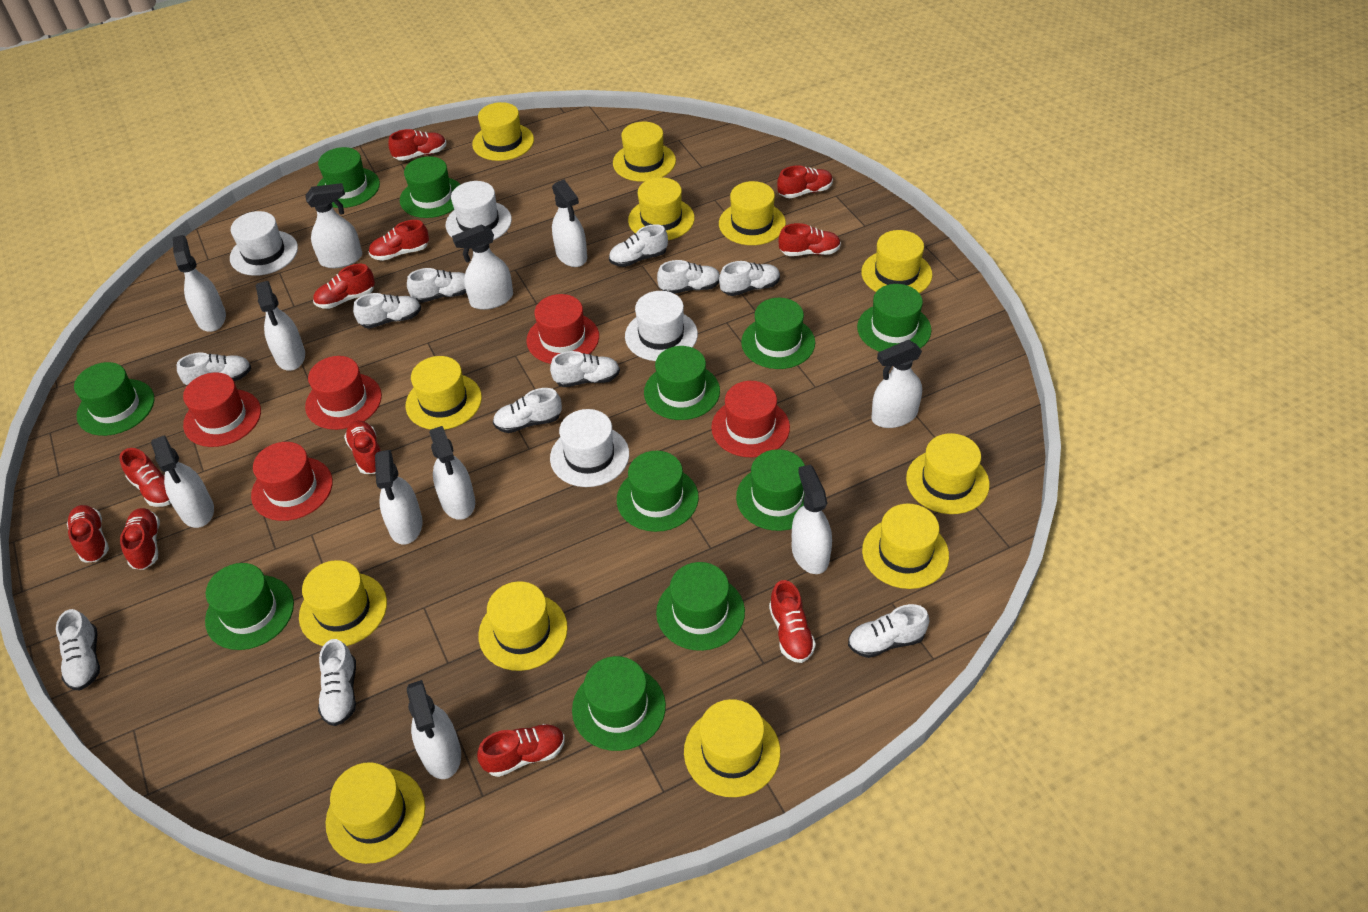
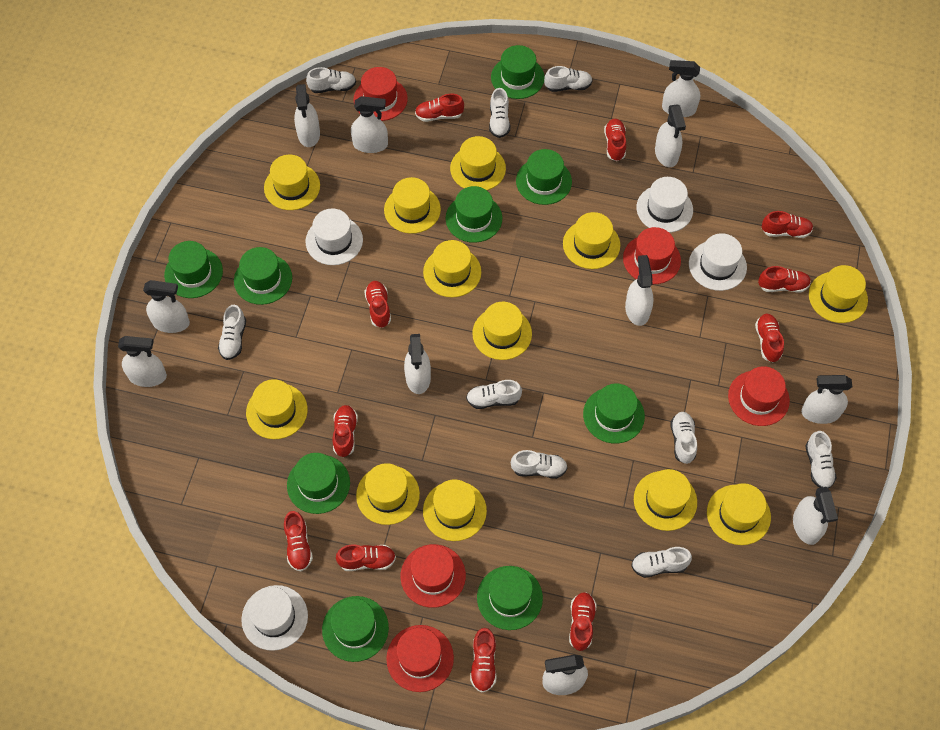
green hat: [74,362,155,436] [205,563,294,650] [317,147,380,208] [400,156,461,218] [572,656,666,751] [617,451,699,532] [644,346,720,420] [656,562,745,651] [736,449,805,531] [741,298,815,369] [857,284,931,352] = 11 -> [164,241,223,298] [234,247,292,305] [287,453,350,514] [322,596,389,662] [446,186,502,243] [477,566,543,630] [491,45,545,99] [516,149,572,205] [583,384,645,443] = 9
white shoe: [56,609,100,691] [177,353,251,385] [318,639,356,726] [353,293,421,329] [407,268,466,303] [493,388,562,433] [550,351,620,387] [609,224,668,267] [657,260,720,294] [719,261,780,296] [848,604,929,658] = 11 -> [218,305,246,360] [306,67,356,93] [466,380,522,409] [489,88,510,138] [511,450,568,479] [544,66,592,92] [631,547,692,578] [670,412,697,464] [805,431,837,488] = 9

